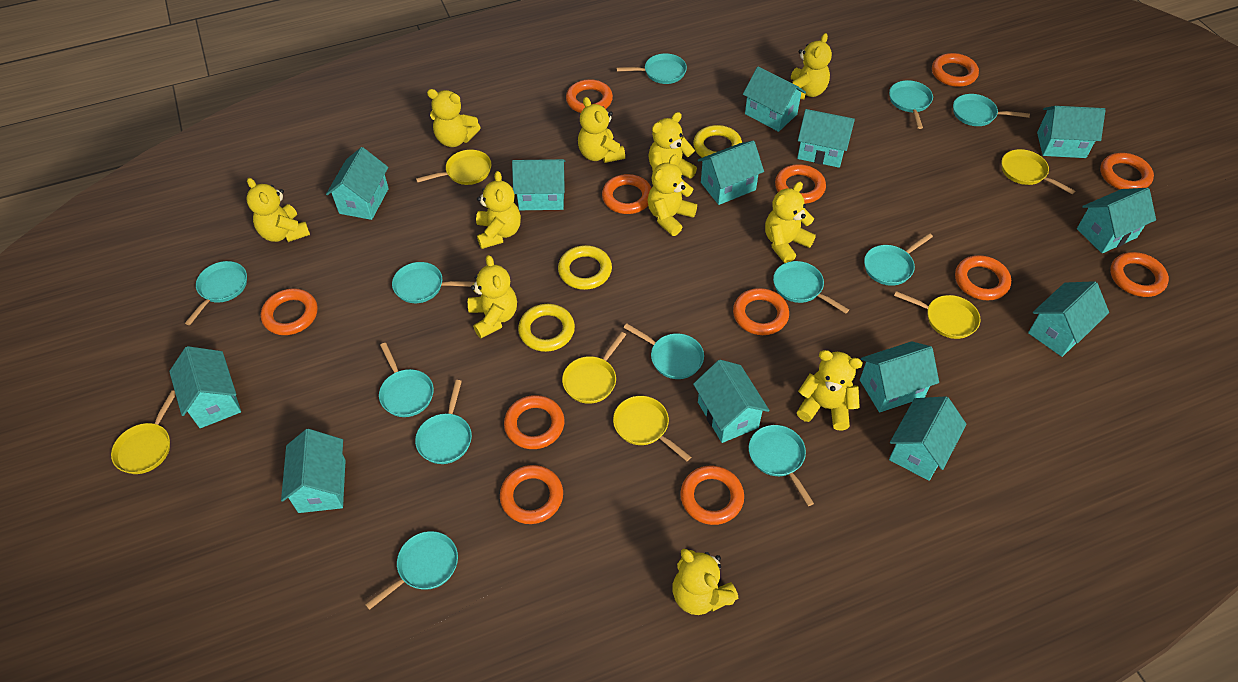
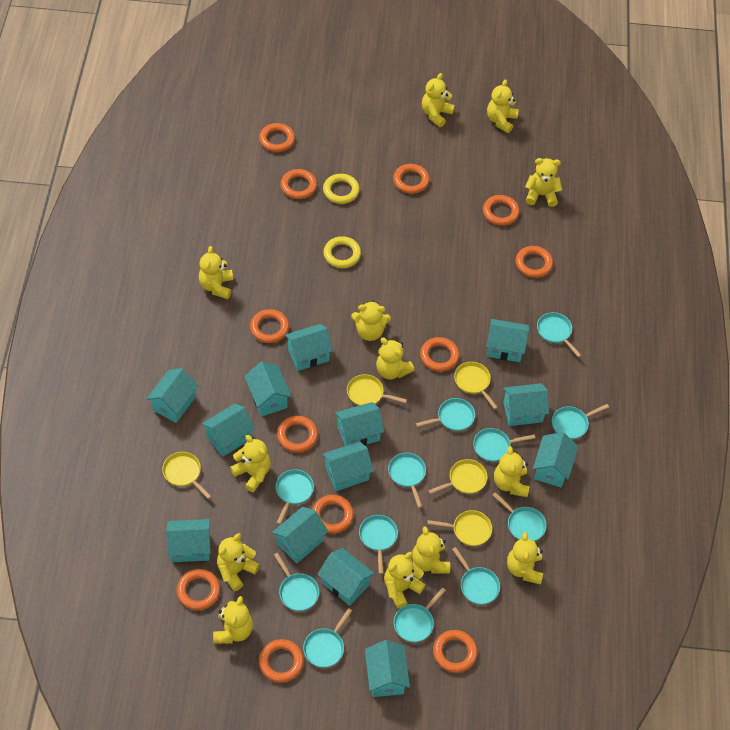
yellow pan: [111,390,176,474] [416,150,491,185] [562,332,626,404] [613,396,691,461] [894,291,980,339] [1002,149,1075,194] = 6 -> [162,452,212,499] [347,374,407,406] [427,510,492,546] [428,459,488,494] [454,362,498,410] = 5
yellow ring: [518,304,575,352] [558,245,612,290] [693,125,742,158] = 3 -> [323,174,360,204] [323,236,361,268] = 2
yellow teddy bear: [247,178,310,242] [427,89,481,147] [468,255,517,338] [476,171,521,249] [578,97,625,163] [648,112,697,179] [648,155,697,236] [672,549,738,615] [765,182,816,263] [791,33,832,99] [797,350,863,430] = 11 -> [199,246,233,299] [213,596,253,644] [217,533,260,591] [230,435,271,492] [351,300,391,341] [376,338,415,379] [384,552,426,609] [412,527,450,573] [422,73,455,127] [487,79,518,133] [494,446,529,497] [507,532,543,585] [525,158,562,207] = 13

